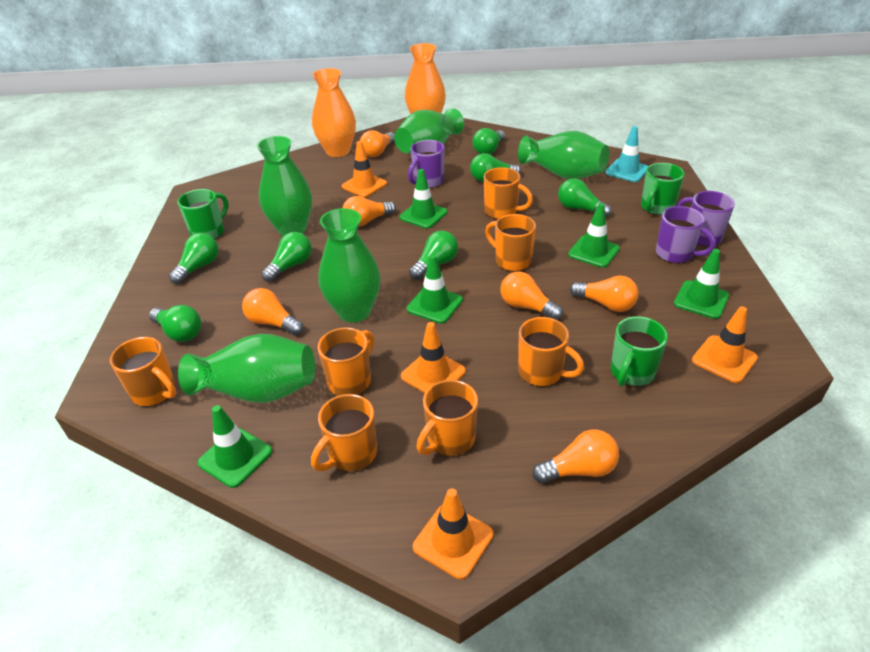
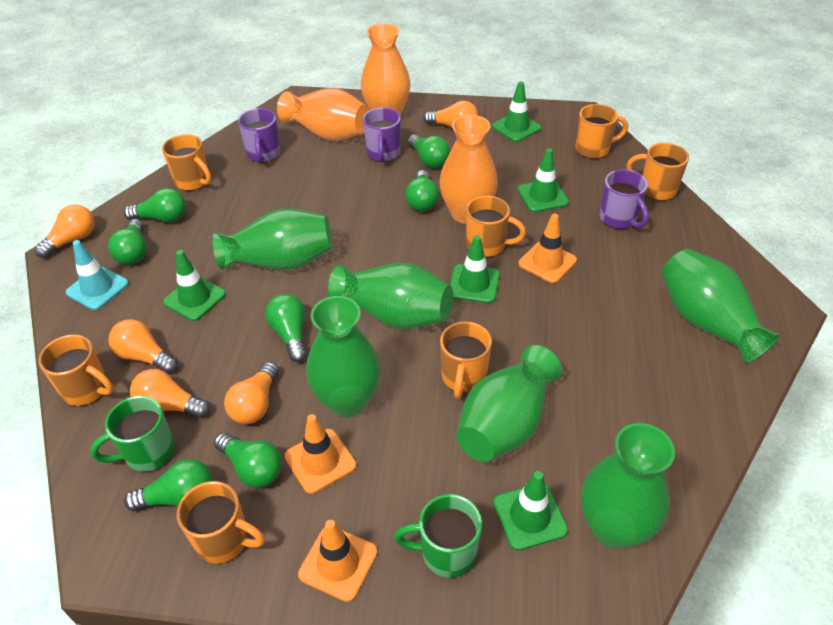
green mug: [178,189,228,239] [611,316,668,386] [641,163,685,215] = 3 -> [90,396,175,472] [394,494,482,578] = 2
green vase: [178,334,315,403] [257,136,312,236] [318,208,380,323] [394,108,464,154] [518,131,609,179] = 5 -> [212,209,333,270] [306,296,380,417] [328,263,453,329] [456,345,562,462] [581,423,675,549] [662,249,780,364] = 6
orange light bulb: [242,288,303,335] [342,196,396,227] [360,130,395,157] [500,272,563,320] [532,429,619,483] [570,276,639,312] = 6 -> [34,205,95,258] [109,319,177,374] [130,369,210,418] [224,362,279,424] [423,101,478,128] = 5
orange traffic cone: [342,141,387,197] [401,322,466,393] [413,489,493,579] [692,306,758,383] = 4 -> [284,414,356,494] [298,520,378,602] [518,214,577,283] = 3
orange vase: [312,68,356,157] [405,43,446,114] = 2 -> [277,88,369,140] [361,23,411,116] [439,115,498,224] = 3

